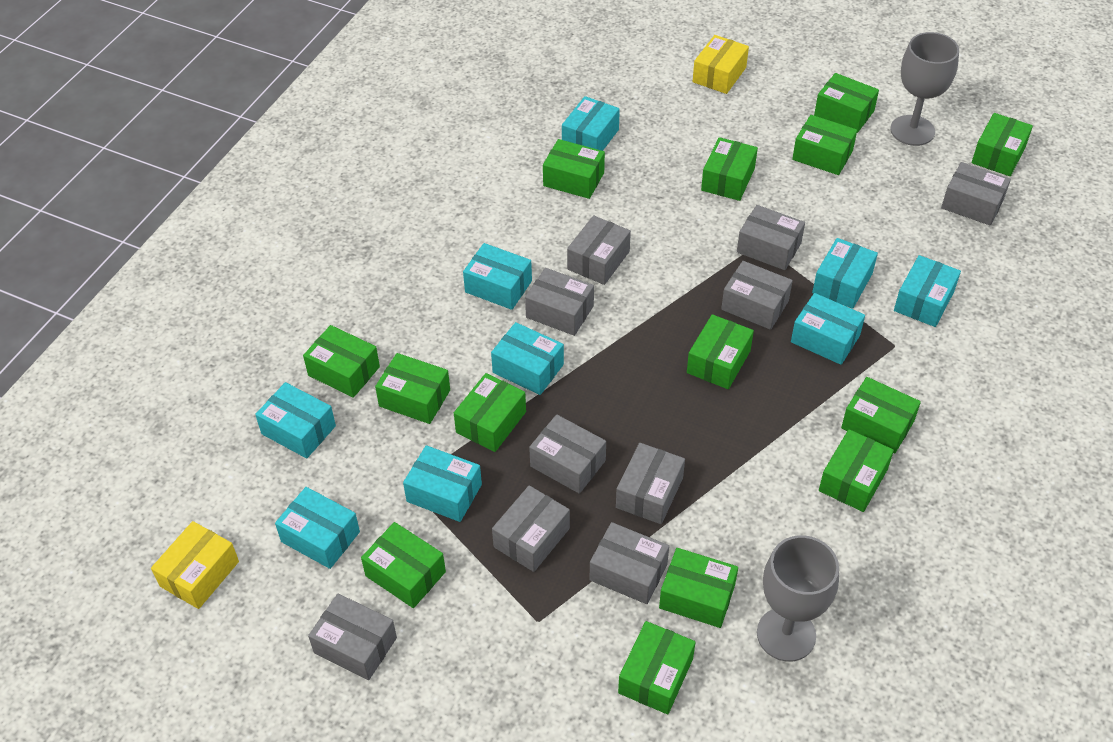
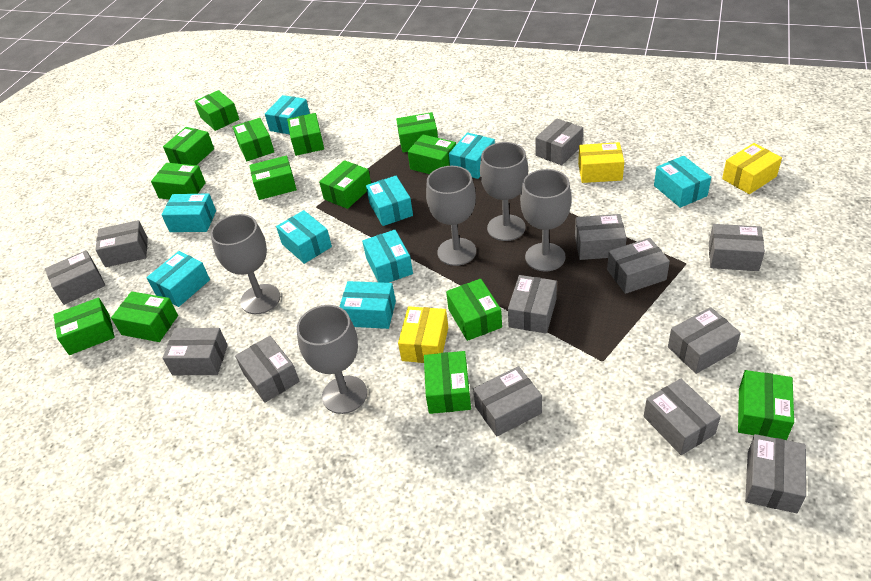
grey box: [308,594,397,680] [492,485,570,572] [525,268,594,336] [529,414,606,494] [567,216,631,285] [590,522,669,604] [616,443,685,524] [721,261,793,330] [737,205,805,270] [941,162,1011,226] = 10 -> [45,250,105,305] [95,220,148,267] [163,328,228,375] [235,336,300,403] [473,366,542,436] [508,275,557,334] [535,119,583,165] [575,214,627,260] [607,238,670,294] [644,378,721,455] [668,307,741,374] [709,224,765,271] [745,434,806,513] = 13
grey goblet: [757,535,839,662] [890,32,959,146] = 2 -> [211,214,280,314] [297,305,367,414] [426,166,476,266] [480,142,528,241] [520,169,572,271] = 5
yellow box: [151,521,239,609] [693,35,749,94] = 2 -> [398,306,448,363] [578,142,624,183] [722,143,782,194] = 3

